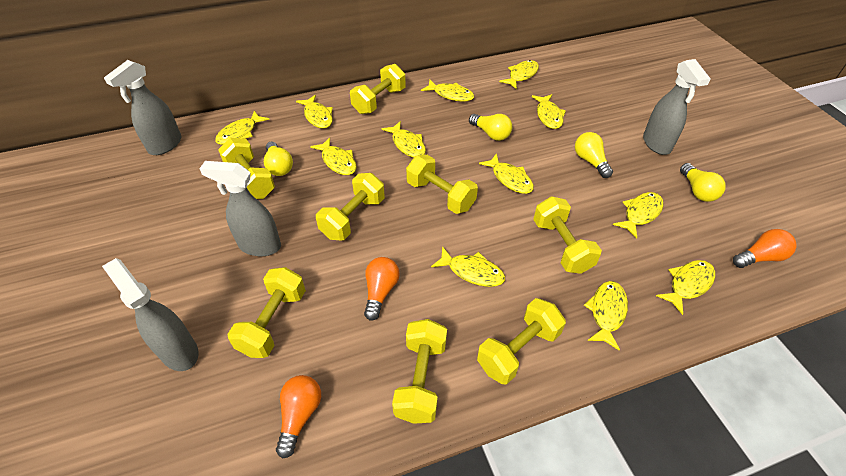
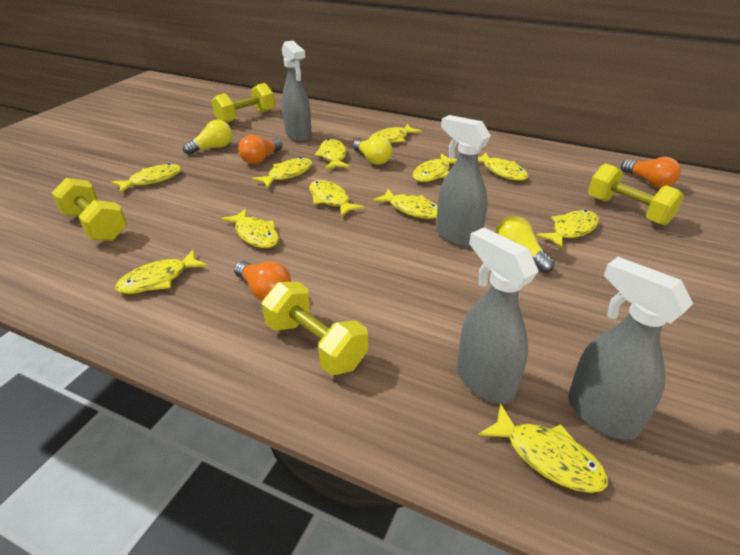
yellow dumbbell: [218,138,275,199] [227,267,306,358] [316,173,385,240] [350,64,406,114] [392,319,447,424] [406,155,478,214] [477,298,566,385] [533,196,602,274] = 8 -> [52,178,127,241] [211,83,275,123] [262,282,368,375] [588,163,684,225] = 4
yellow light bulb: [264,142,293,176] [469,114,512,141] [575,132,613,178] [680,163,726,202] = 4 -> [183,120,232,155] [353,135,392,165] [495,216,554,273] = 3

